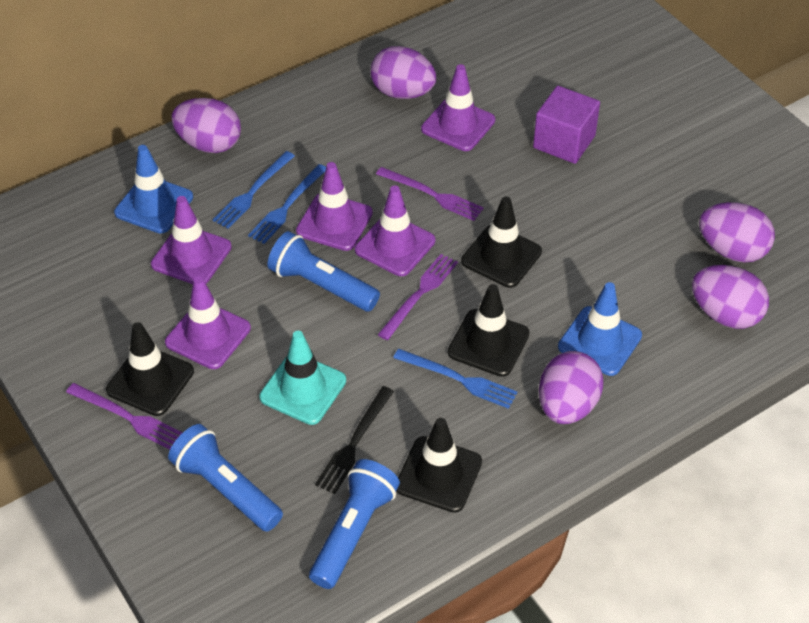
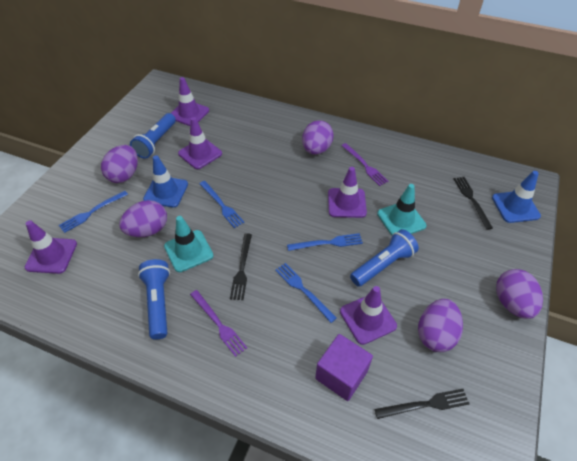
black fork: [315,386,394,494] = 1 -> [230,233,252,300] [374,389,470,419] [454,177,493,230] = 3
black traffic cone: [106,322,194,416] [397,418,482,513] [448,284,529,377] [461,197,542,288] = 4 -> none = 0
blue fork: [213,151,295,229] [248,164,326,244] [393,349,518,409] = 3 -> [59,191,128,233] [200,181,244,228] [275,263,337,323] [287,233,363,251] = 4
purple fork: [66,383,183,450] [376,167,484,221] [377,254,458,340] = 3 -> [190,290,247,357] [341,143,388,186] = 2
turquoise traffic cone: [259,331,346,425] = 1 -> [164,216,214,272] [377,184,426,236] = 2

